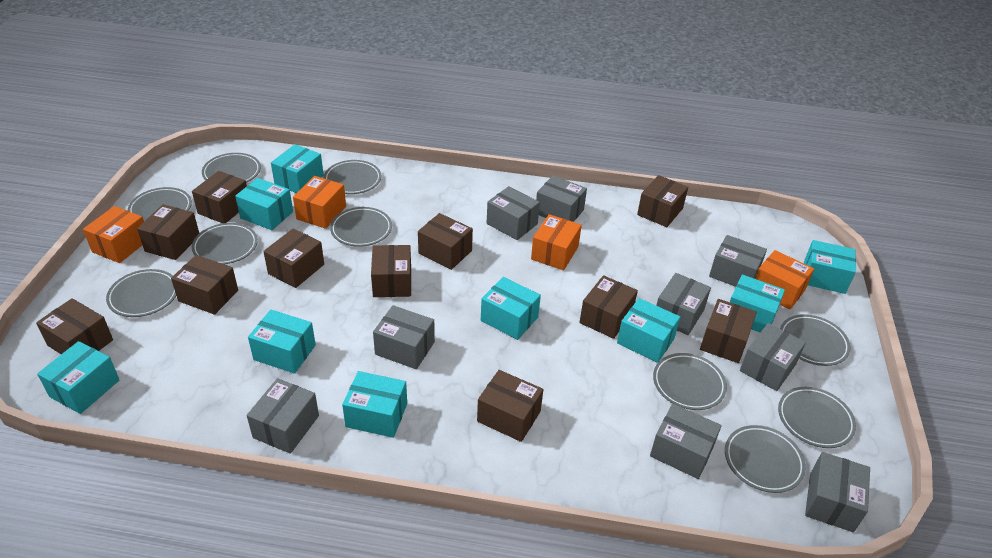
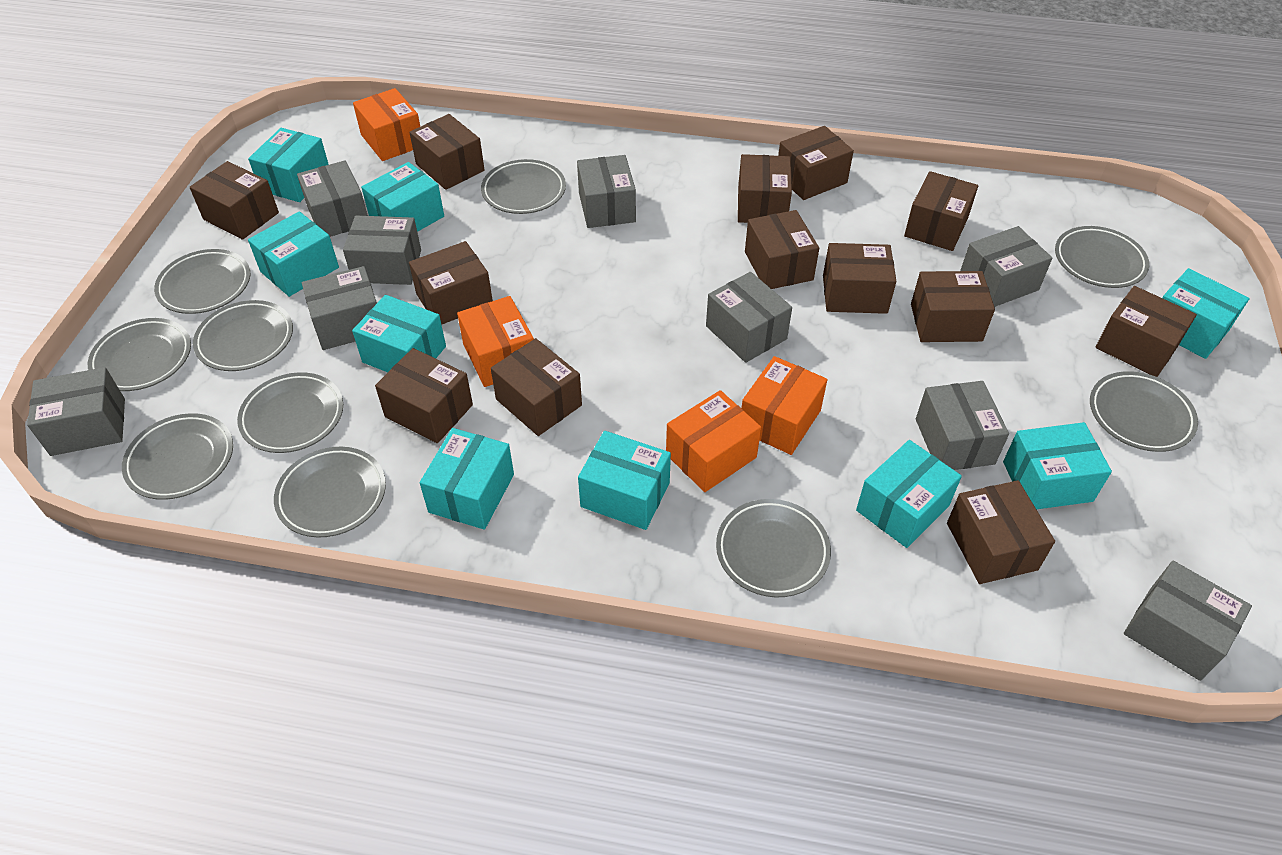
brown box: [36,298,113,354] [137,204,199,260] [171,255,238,315] [192,171,247,223] [263,228,324,288] [371,245,411,297] [418,213,473,270] [477,370,543,442] [579,275,638,339] [637,175,688,227] [700,299,757,363] = 11 -> [190,161,279,240] [375,348,473,443] [409,114,485,190] [409,241,493,325] [491,338,582,436] [738,154,792,223] [745,210,819,289] [778,126,854,200] [823,243,896,314] [904,171,978,251] [911,271,995,342] [947,480,1055,584] [1095,286,1197,377] = 13

